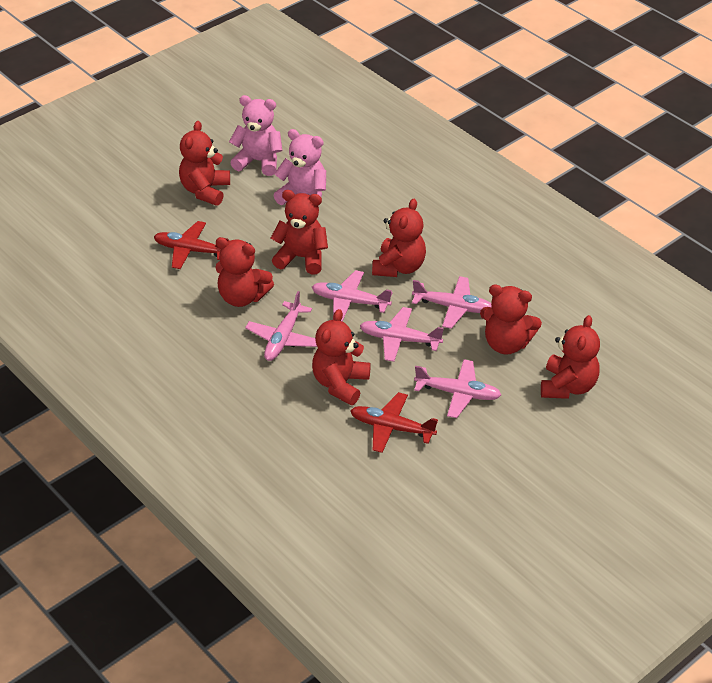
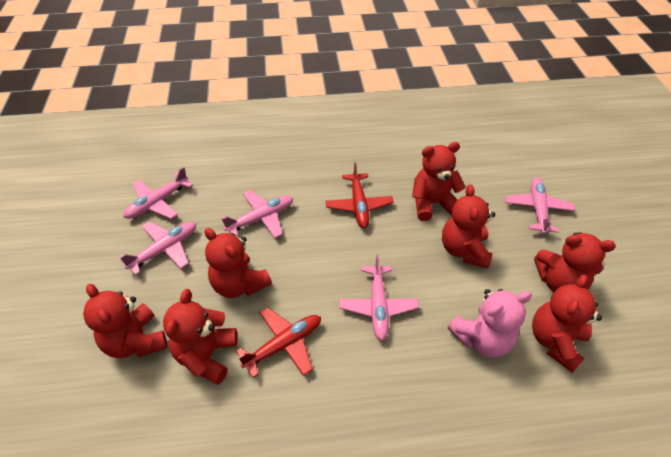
pink teddy bear: [229,95,282,176] [273,129,326,206] = 2 -> [448,289,532,357] = 1

